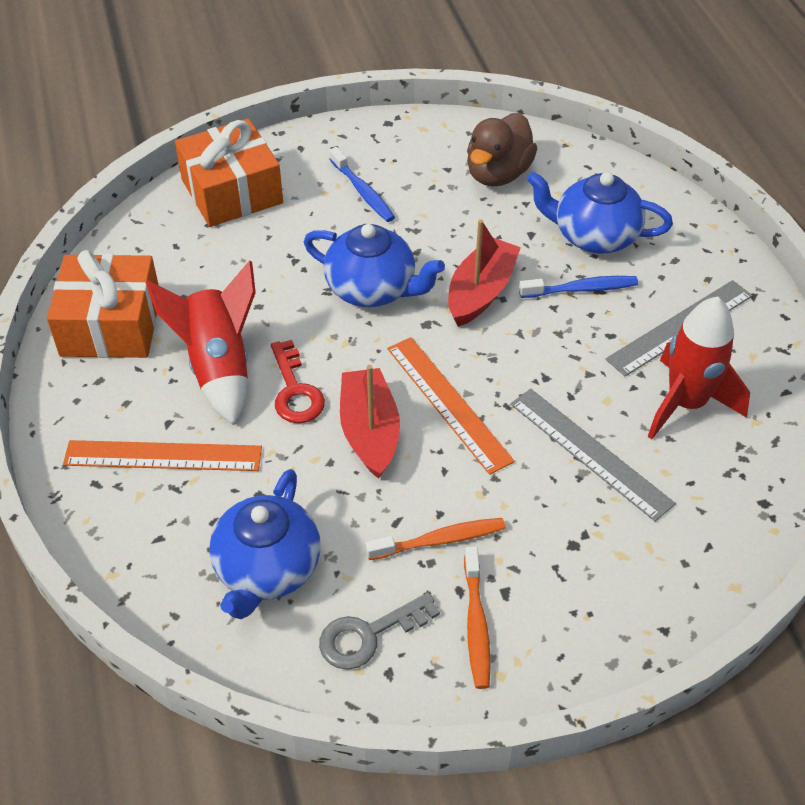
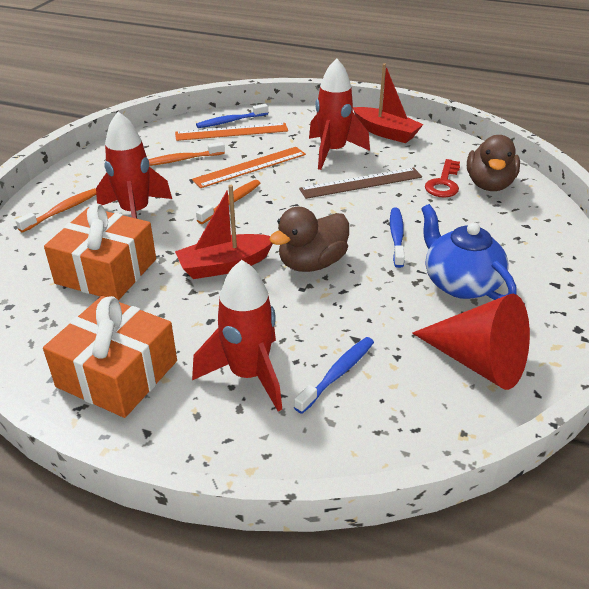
blue teapot: [209,469,321,619] [304,224,445,307] [527,172,673,254] = 3 -> [421,204,517,300] = 1
blue toothbrush: [329,147,395,222] [519,276,638,298] = 2 -> [196,104,268,128] [294,337,374,414] [390,208,405,268] = 3
brown duck: [467,113,537,186] = 1 -> [269,207,349,272] [467,135,520,191] = 2
brown ruler: none = 0 -> [299,167,422,199] = 1
grey key: [319,592,440,670] = 1 -> none = 0
grey ruler: [510,389,676,522] [606,280,753,377] = 2 -> none = 0
orange toothbrush: [365,518,506,560] [464,546,491,689] = 2 -> [15,188,96,232] [148,142,225,166] [196,180,260,224] = 3
red cone: none = 0 -> [412,294,530,390] = 1
red rocket: [146,260,256,425] [647,297,750,439] = 2 -> [96,112,172,219] [192,260,282,412] [309,58,370,170] = 3

